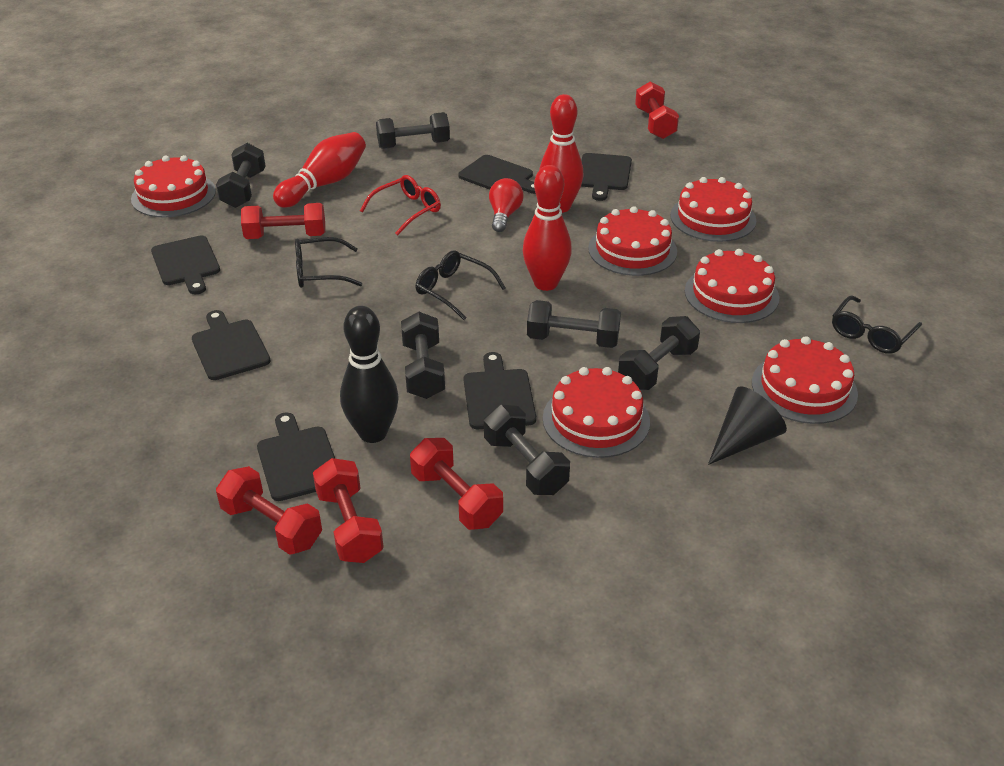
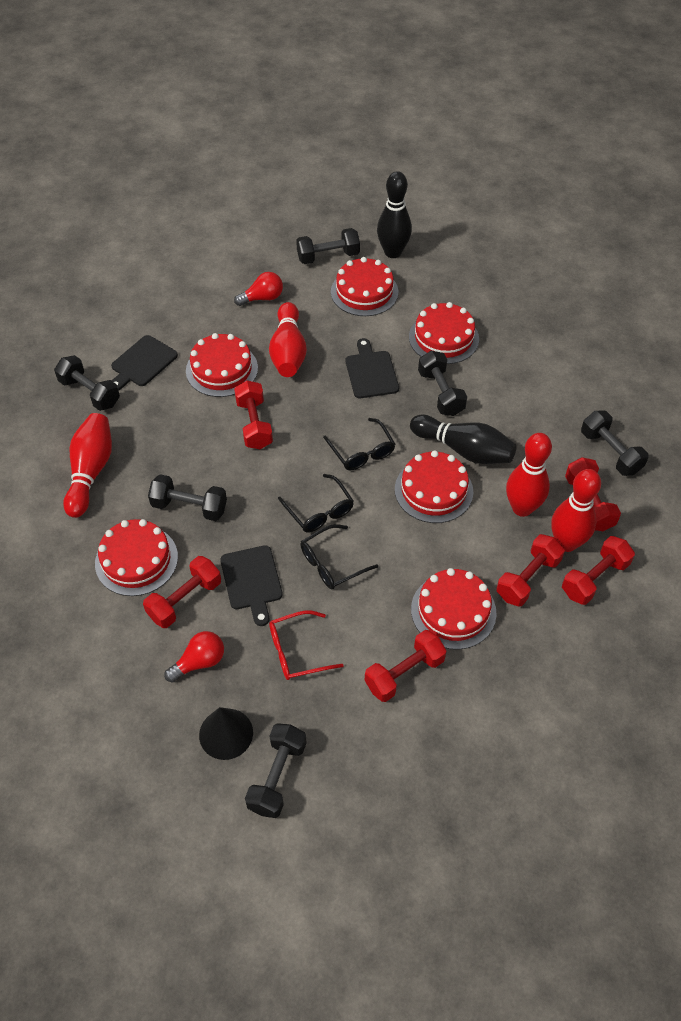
black bowling pin: [340,306,399,443] = 1 -> [377,171,412,258] [410,414,517,464] = 2
black cutting board: [151,236,220,295] [192,310,270,380] [257,412,335,501] [458,155,536,194] [464,352,536,429] [581,153,632,201] = 6 -> [111,335,178,391] [220,545,283,626] [346,338,399,398] = 3
red bowling pin: [273,132,366,208] [523,165,572,291] [540,94,584,213] = 3 -> [63,413,112,518] [269,302,307,377] [506,433,552,517] [551,469,601,552] = 4
red dumbbell: [216,466,322,555] [241,203,325,239] [313,458,384,563] [410,438,503,530] [635,81,679,139] = 5 -> [143,556,221,628] [234,380,273,449] [365,630,447,702] [496,534,565,606] [562,536,635,605] [565,457,621,531] = 6
red light bulb: [489,178,524,232] = 1 -> [164,631,224,683] [234,272,283,306] = 2

